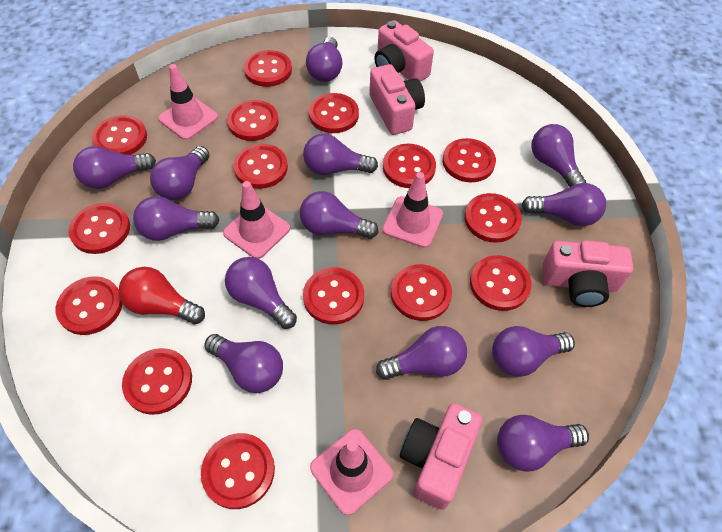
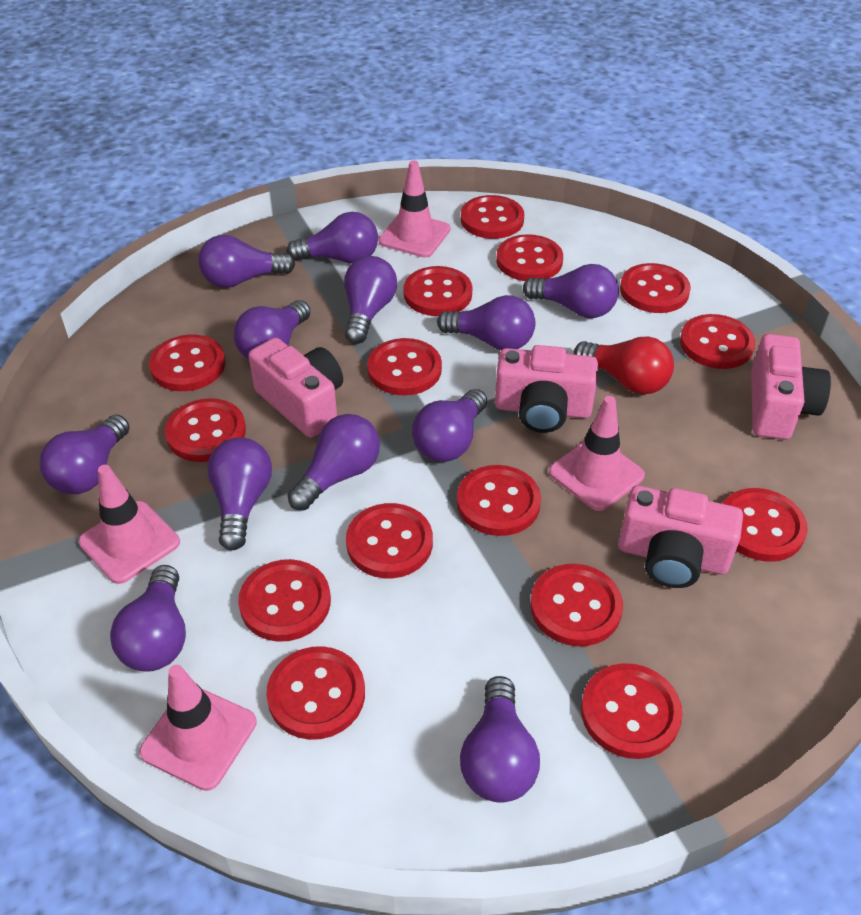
purple light bulb: [73,146,156,189] [133,196,220,241] [150,146,209,200] [204,334,283,393] [225,257,297,329] [300,191,379,239] [303,134,378,175] [306,37,343,82] [376,326,467,380] [492,326,575,377] [497,415,589,472] [522,183,606,226] [531,124,586,187] = 13 -> [40,414,129,494] [110,565,186,672] [198,235,295,288] [207,437,272,550] [233,300,311,359] [286,212,378,263] [288,414,380,511] [344,256,397,344] [412,389,487,462] [437,295,535,350] [460,676,540,803] [523,264,619,318] = 12

